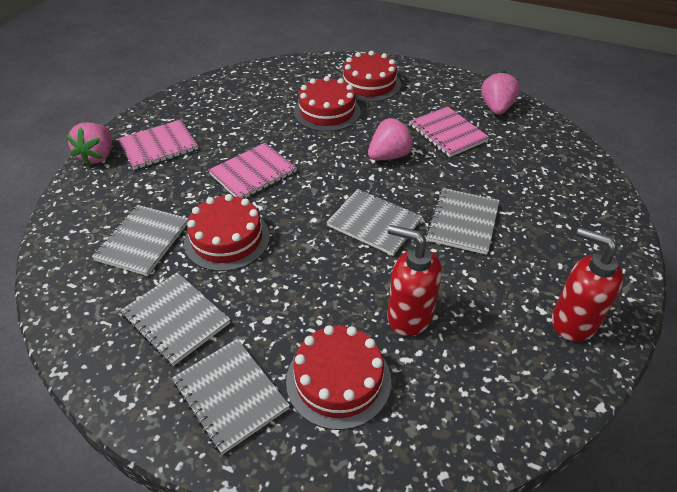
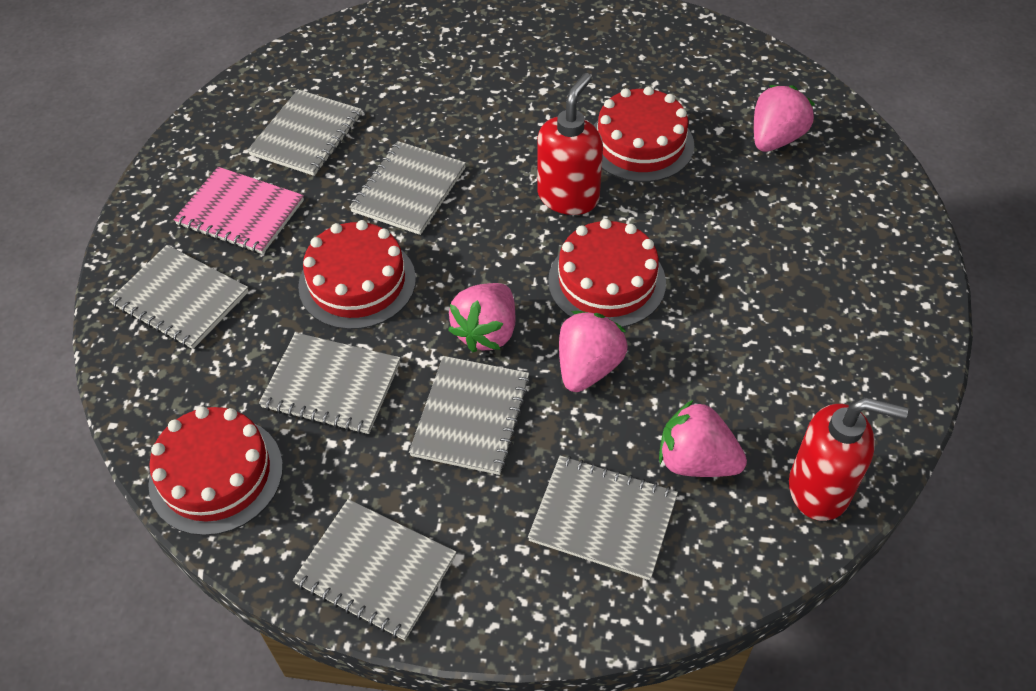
grey notebook: [92,205,188,276] [120,272,230,366] [172,339,290,455] [326,189,422,256] [426,188,500,255] = 5 -> [109,245,249,349] [247,90,362,176] [259,332,400,434] [293,499,457,640] [349,141,466,235] [409,356,530,475] [528,455,678,580] = 7
pink notebook: [118,120,198,170] [208,143,297,199] [409,106,490,157] = 3 -> [173,167,304,254] = 1
pink strawberry: [66,122,112,165] [368,118,414,160] [481,71,520,115] = 3 -> [448,283,515,352] [559,311,628,392] [659,400,747,477] [754,85,815,152] = 4

